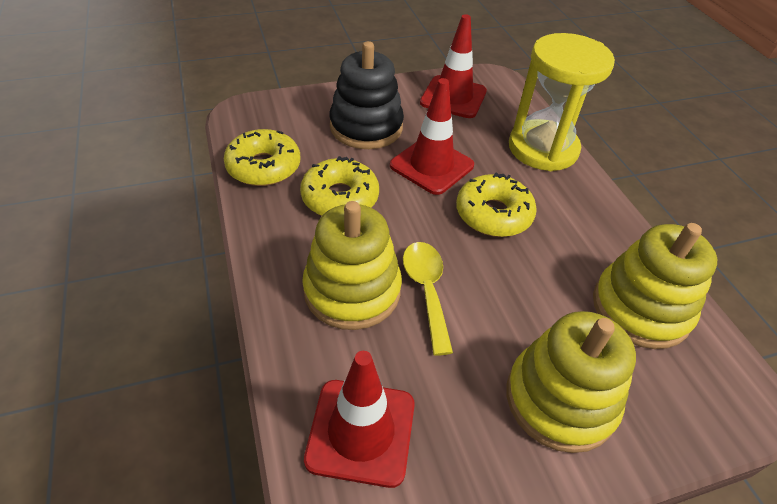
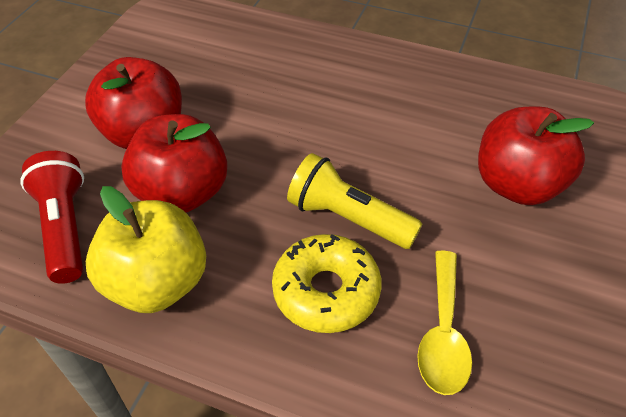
black stacking toy: [330,41,404,149] = 1 -> none = 0
red apple: none = 0 -> [85,57,182,149] [121,114,227,212] [478,107,594,205] = 3
red flashlight: none = 0 -> [20,151,84,284] = 1
red traffic cone: [304,351,415,488] [390,78,474,195] [420,14,487,118] = 3 -> none = 0
yellow apple: none = 0 -> [86,186,206,313] = 1
yellow donut: [224,129,300,186] [300,156,379,216] [456,173,537,237] = 3 -> [272,234,381,333] = 1
yellow flashlight: none = 0 -> [287,153,422,249] = 1
yellow hourglass: [509,33,615,171] = 1 -> none = 0
yellow stacking toy: [302,201,402,330] [506,311,636,453] [593,223,717,349] = 3 -> none = 0

